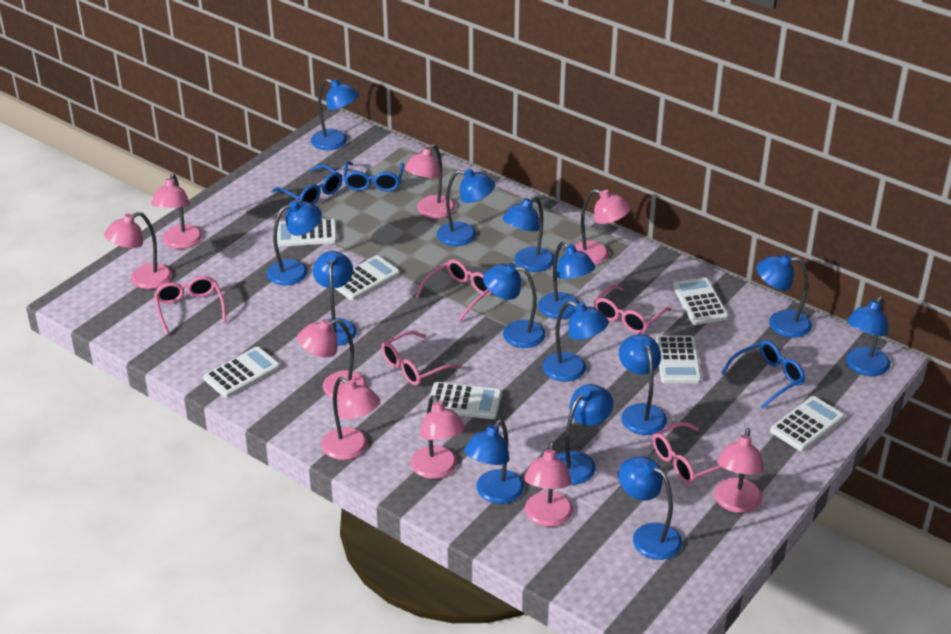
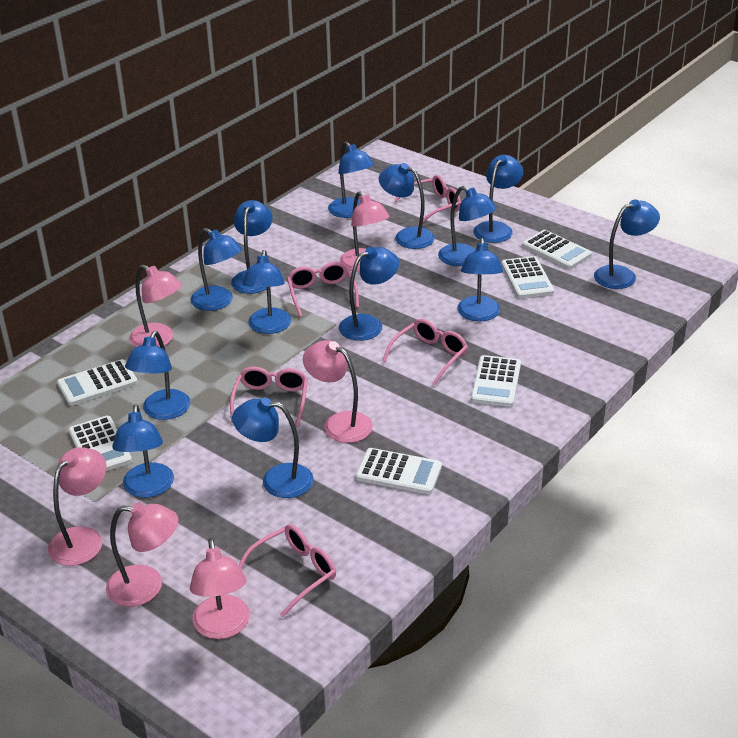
blue glasses: [272,164,343,204] [343,161,404,192] [721,340,805,409] = 3 -> none = 0
blue lamp: [267,201,322,285] [311,78,359,150] [313,251,357,346] [437,169,495,246] [464,420,524,504] [483,263,546,348] [502,196,554,272] [538,241,595,319] [543,301,609,382] [556,384,613,485] [618,456,682,560] [619,334,667,435] [756,254,812,338] [846,296,890,376] = 14 -> [112,404,174,498] [125,331,190,420] [190,228,242,311] [231,200,273,294] [232,397,314,498] [242,250,292,334] [328,141,374,218] [339,247,399,341] [379,163,435,249] [438,186,497,266] [457,238,503,322] [473,155,523,243] [594,199,660,289] = 13
pink lamp: [104,212,172,289] [151,174,203,249] [297,319,367,400] [321,377,381,460] [404,144,456,219] [411,395,465,479] [524,442,573,527] [574,189,631,265] [714,428,764,513] = 9 -> [48,447,107,566] [106,502,178,607] [129,264,182,347] [190,538,250,639] [303,340,373,443] [340,191,390,272] = 6
white calculator: [203,347,280,398] [277,219,337,247] [334,255,400,300] [427,382,502,419] [656,335,701,384] [673,277,729,325] [770,396,844,451] = 7 -> [57,359,138,406] [69,416,132,471] [356,448,442,494] [471,355,521,407] [501,256,554,298] [522,230,592,269] = 6

